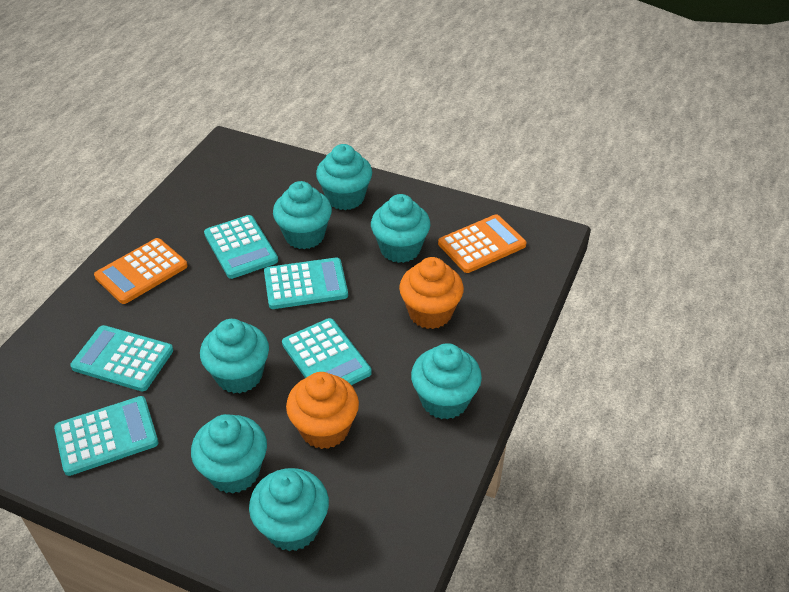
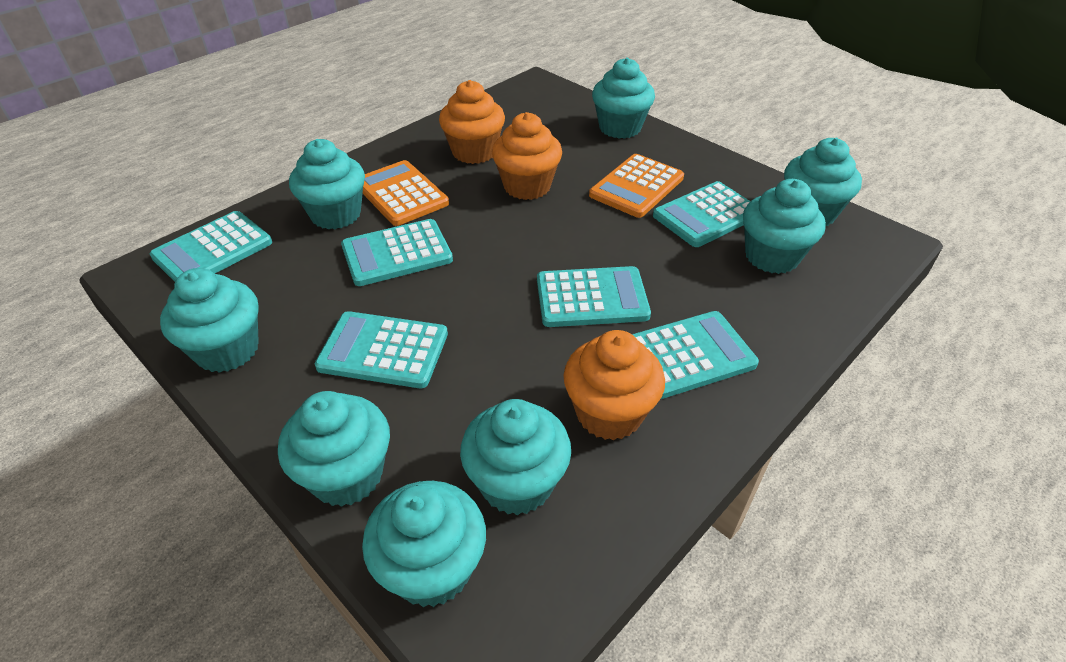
orange cupcake: [286,372,359,449] [399,257,464,329] = 2 -> [439,80,505,164] [492,112,562,200] [563,330,665,440] = 3
turquoise calculator: [54,396,158,476] [70,325,173,391] [204,215,278,279] [264,258,348,309] [282,318,372,385] = 5 -> [150,211,272,282] [315,311,448,388] [341,219,453,286] [537,266,651,327] [632,311,759,399] [653,181,750,247] = 6
turquoise cupcake: [191,414,267,494] [200,319,269,394] [249,468,329,551] [273,181,332,249] [316,144,372,210] [371,194,430,263] [411,343,482,420] = 7 -> [160,268,259,373] [278,391,390,507] [289,139,365,229] [362,481,486,607] [460,399,571,515] [592,58,655,139] [743,179,826,274] [784,138,862,226] = 8

